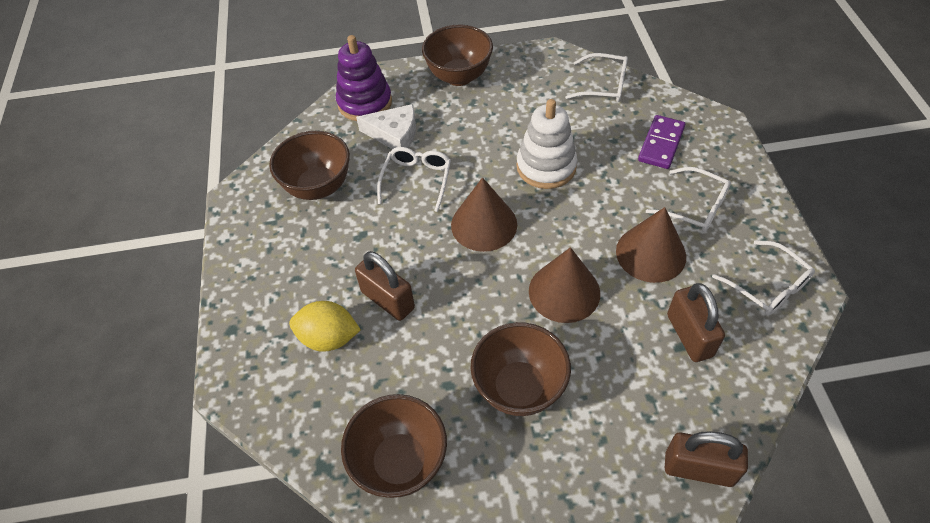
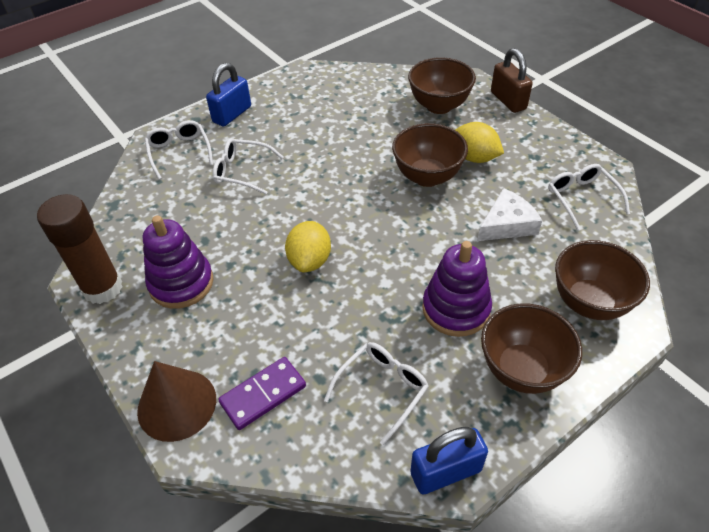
blue padlock: none = 0 -> [206,63,251,127] [411,427,488,494] = 2
brown cone: [451,177,517,252] [529,247,600,323] [616,207,686,283] = 3 -> [137,361,216,442] = 1
brown glue stick: none = 0 -> [37,194,123,304] = 1
brown padlock: [355,251,415,321] [665,431,748,487] [667,283,725,362] = 3 -> [491,48,533,113] = 1
purple stacking toy: [336,35,392,121] = 1 -> [143,215,214,309] [422,241,492,337] = 2
white stacking toy: [516,99,578,189] = 1 -> none = 0
yellow lemon: [289,301,361,352] = 1 -> [285,221,331,272] [455,122,504,163] = 2

